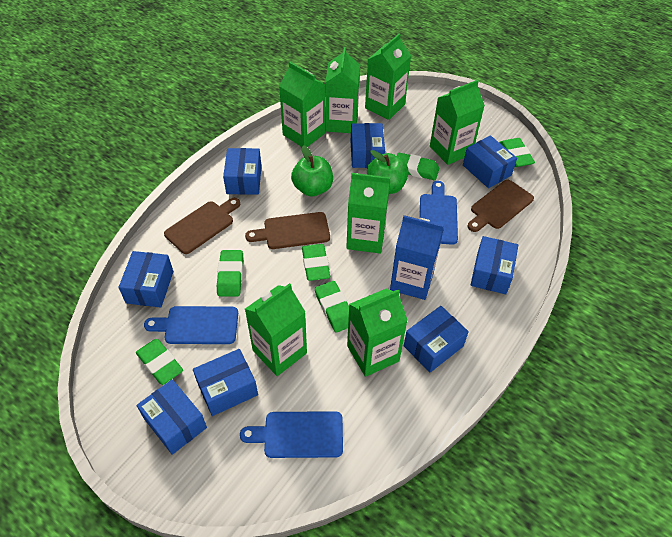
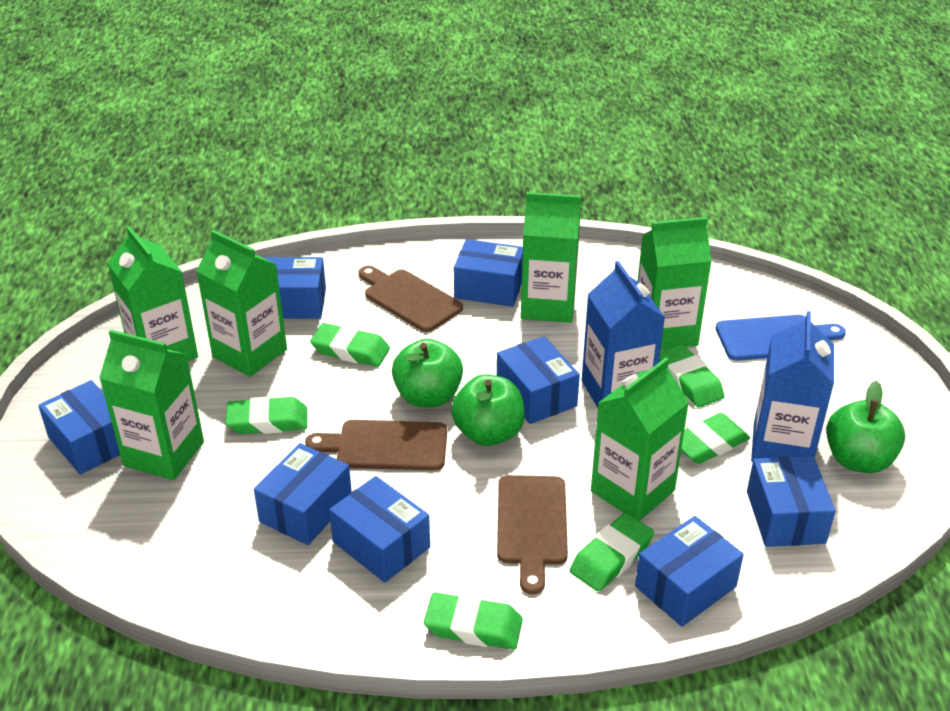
blue carton: [390,215,444,300] = 1 -> [582,261,665,408] [751,311,834,462] = 2
blue cutting board: [144,306,238,344] [240,411,343,458] [420,181,458,245] = 3 -> [716,315,846,361] = 1
green apple: [291,145,333,196] [367,150,409,194] = 2 -> [392,339,463,407] [451,374,525,446] [826,381,905,473] = 3
green carton: [245,283,307,376] [279,62,325,147] [325,47,360,133] [346,173,390,254] [347,288,408,377] [365,33,411,120] [430,80,485,165] = 7 -> [99,329,204,480] [107,226,198,361] [196,230,287,377] [521,192,581,323] [591,358,689,521] [638,217,712,350] = 6

